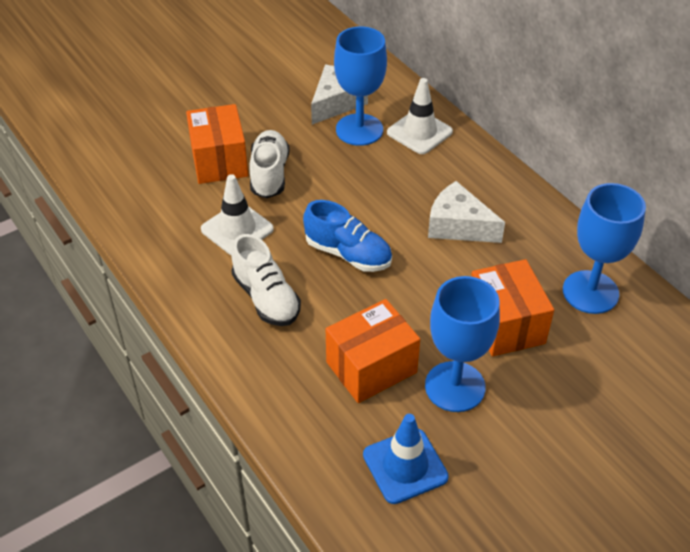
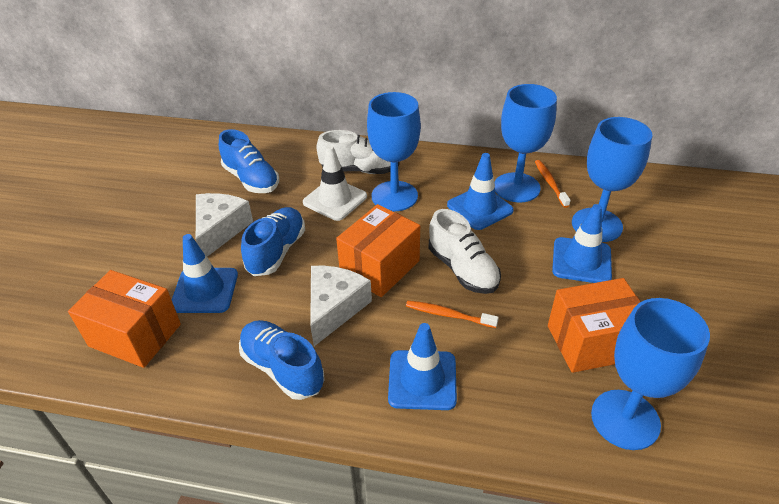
blue goblet: [334,27,387,146] [425,276,500,412] [563,183,646,314] = 3 -> [367,92,421,211] [494,84,557,203] [572,117,653,242] [591,298,710,450] = 4
blue shoe: [303,200,392,272] = 1 -> [219,129,279,193] [239,320,325,400] [241,207,305,276] = 3
blue traffic cone: [363,414,449,504] = 1 -> [172,234,238,313] [388,323,457,410] [447,153,514,230] [552,204,612,283] = 4
orange toothbrush: none = 0 -> [406,301,499,328] [535,160,571,208] = 2
white traffic cone: [201,174,274,255] [387,78,453,154] = 2 -> [303,145,367,221] = 1

